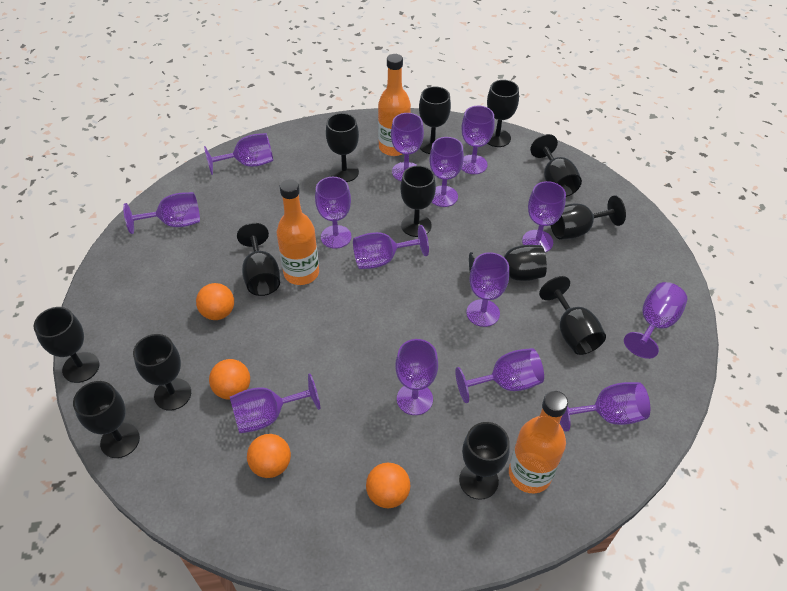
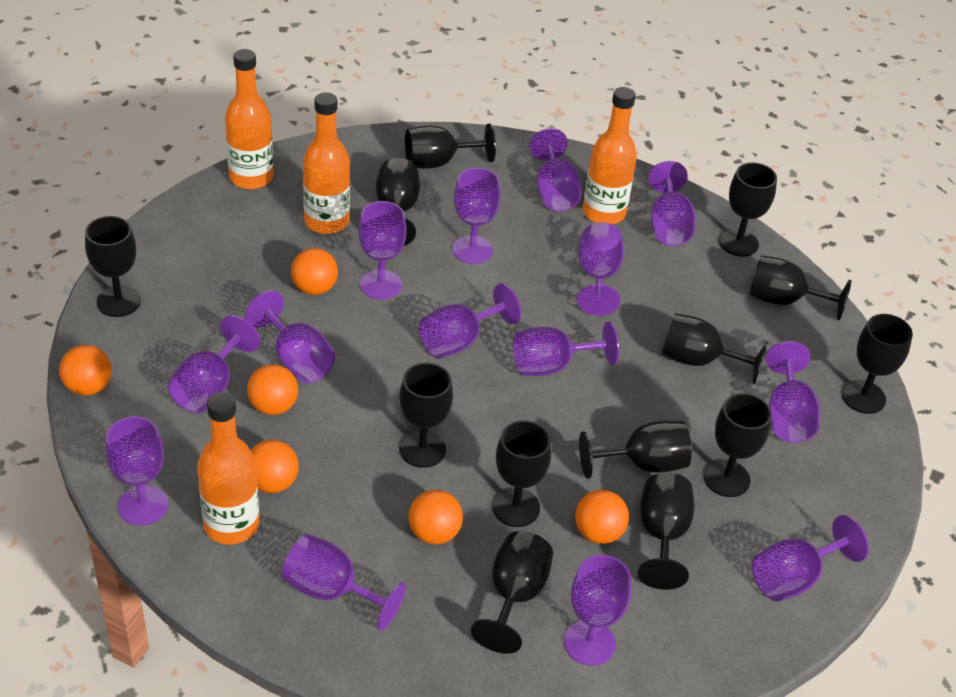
orange ball: [196,283,234,320] [209,359,250,400] [247,434,291,478] [366,463,410,508] = 4 -> [59,345,112,396] [247,364,298,415] [250,440,299,493] [291,248,338,295] [408,490,463,544] [575,490,629,544] = 6
orange bottle: [277,179,319,285] [378,54,411,156] [509,391,568,493] = 3 -> [197,392,259,545] [225,49,273,189] [303,92,350,234] [583,87,637,224] = 4

